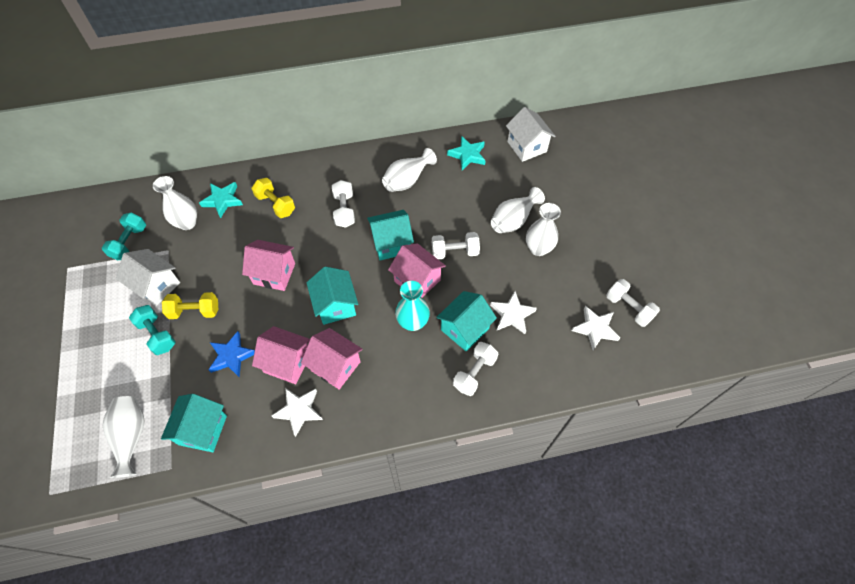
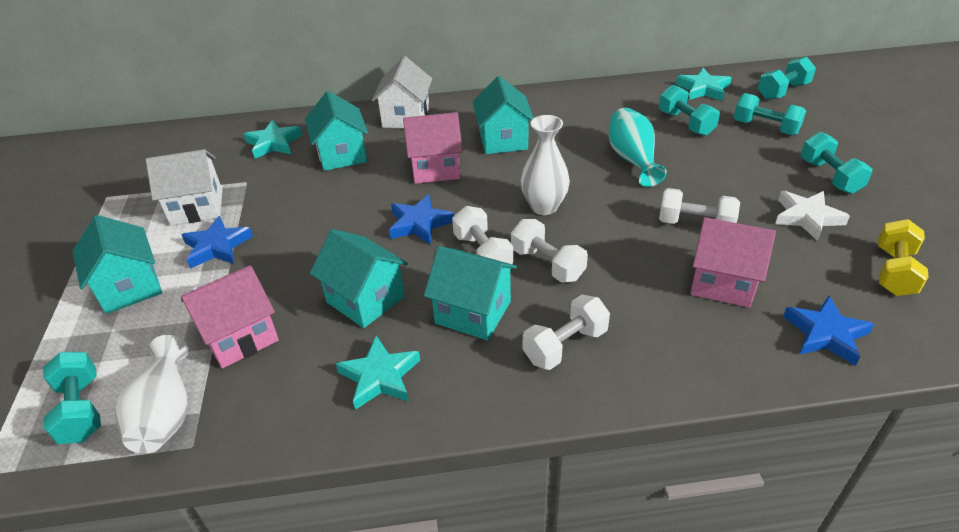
blue star: [209,331,255,377] = 1 -> [181,216,253,269] [389,194,454,245] [783,296,874,366] = 3
pink house: [242,240,295,291] [252,326,310,384] [301,328,363,390] [388,243,446,298] = 4 -> [181,265,279,369] [403,112,463,184] [690,217,776,308] = 3
turquoise dumbbell: [102,213,146,260] [129,305,176,355] = 2 -> [43,352,101,444] [659,85,720,136] [734,93,806,136] [758,57,816,100] [801,132,872,194] = 5
turquoise house: [161,394,227,452] [306,267,358,325] [367,210,414,260] [436,291,497,352] = 4 -> [73,215,162,314] [305,91,368,171] [310,229,408,328] [424,246,517,340] [472,76,534,154] = 5
turquoise star: [199,182,243,218] [447,136,486,170] = 2 -> [243,120,302,159] [336,336,420,410] [676,68,732,101] = 3
white star: [272,388,323,437] [490,291,537,334] [572,306,620,350] = 3 -> [775,191,850,241] = 1
white vase: [103,396,145,478] [153,176,197,230] [382,148,437,192] [491,187,545,233] [526,203,561,256] = 5 -> [115,335,189,453] [521,115,570,215] = 2
yellow dumbbell: [162,292,218,319] [252,178,295,218] = 2 -> [878,219,929,296] = 1

